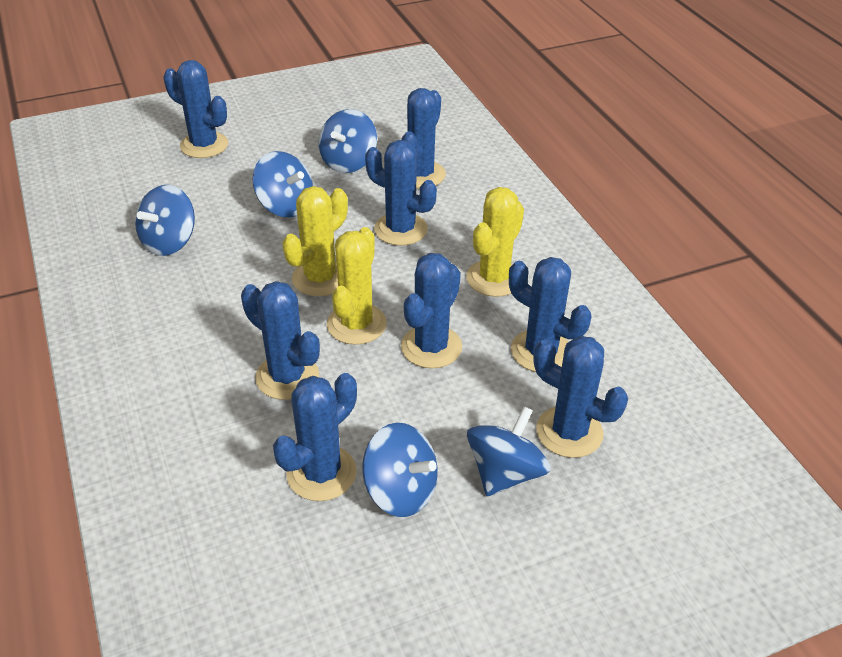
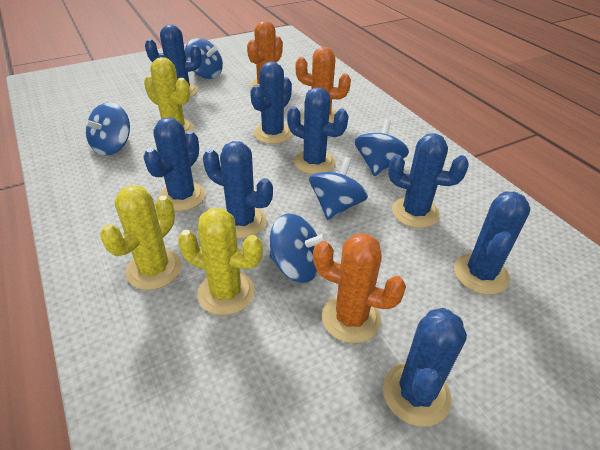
orange cactus: none = 0 -> [247,21,283,89] [295,47,351,123] [313,233,406,343] = 3

